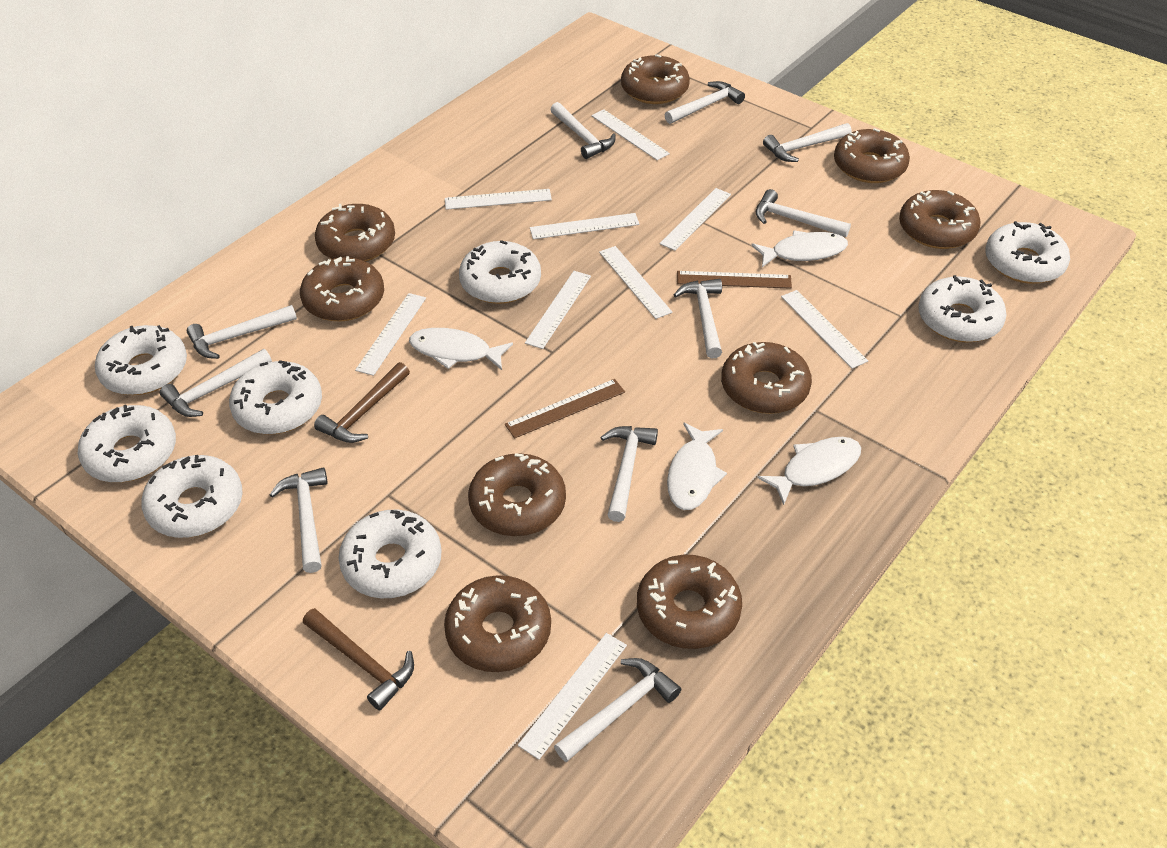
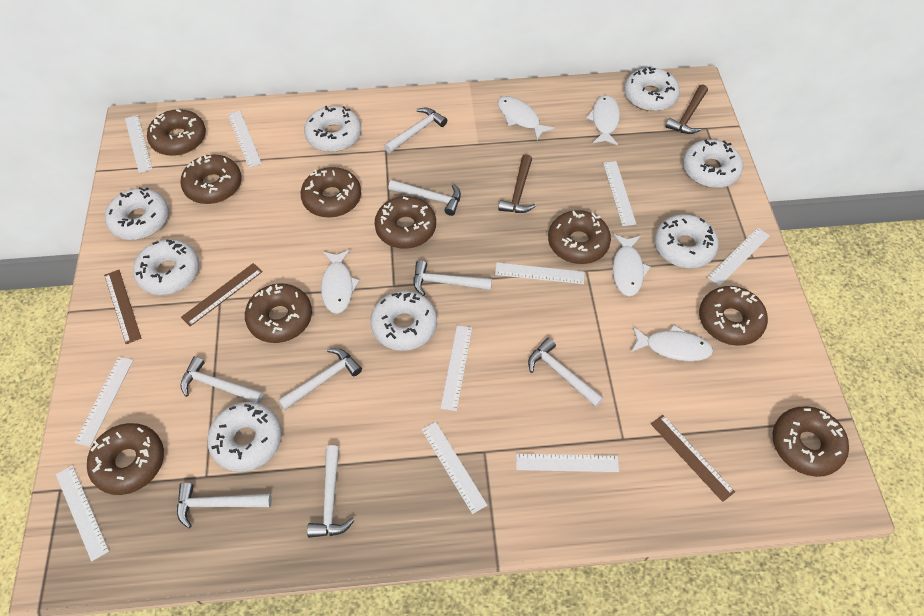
brown ruler: [505,379,625,439] [677,271,792,289] = 2 -> [104,270,141,344] [181,263,263,326] [651,415,735,502] = 3
white fish: [409,328,513,370] [667,422,727,510] [751,230,848,267] [757,437,861,505] = 4 -> [321,250,360,314] [498,96,555,140] [586,95,620,145] [612,234,650,296] [631,325,713,361] = 5
white hammer: [160,349,272,417] [187,305,297,359] [270,467,328,573] [550,102,616,159] [554,658,681,762] [600,426,658,522] [665,81,745,124] [674,279,722,359] [756,189,851,237] [763,123,852,162] = 10 -> [177,482,272,528] [180,356,264,404] [278,348,362,410] [307,445,354,538] [384,108,447,153] [388,180,461,216] [413,260,492,296] [528,338,604,407] = 8
white ruler: [355,293,426,376] [445,189,552,210] [518,633,627,760] [525,271,591,349] [530,213,640,239] [591,109,670,160] [599,246,672,319] [659,188,731,251] [781,290,868,368] = 9 -> [56,465,109,561] [75,357,133,447] [125,115,152,173] [228,111,262,168] [421,422,487,514] [440,325,472,411] [495,263,585,284] [516,454,619,472] [603,161,636,226] [707,228,770,286] = 10

